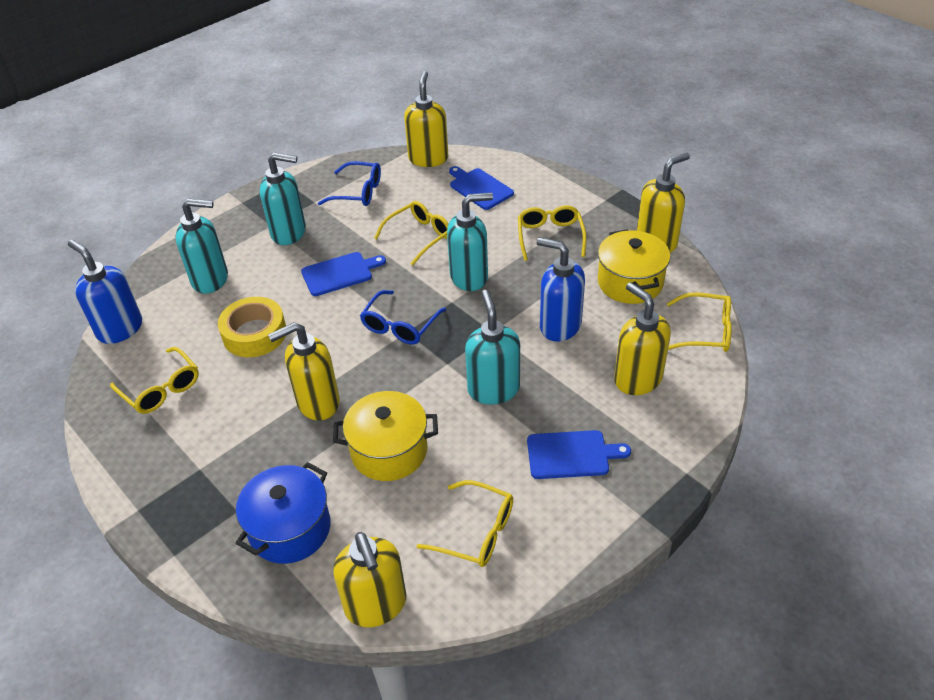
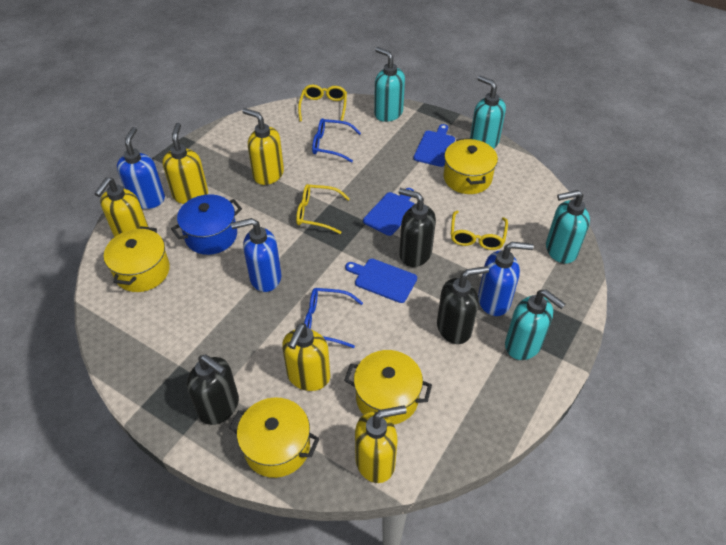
black soap dispenser: none = 0 -> [187,355,239,425] [399,188,436,267] [437,266,489,344] = 3
blue soap dispenser: [68,240,142,344] [537,237,585,342] = 2 -> [117,127,165,209] [231,218,281,292] [478,242,534,316] = 3
yellow glasses: [110,347,199,414] [374,201,449,266] [417,480,513,567] [518,205,587,261] [667,293,732,352] = 5 -> [296,184,350,234] [298,85,347,121] [451,211,508,250] = 3
yellow pot: [333,391,438,481] [598,229,670,304] = 2 -> [104,226,170,292] [229,397,320,478] [344,350,432,425] [444,138,498,194] = 4
yellow tape: [218,297,286,357] = 1 -> none = 0

